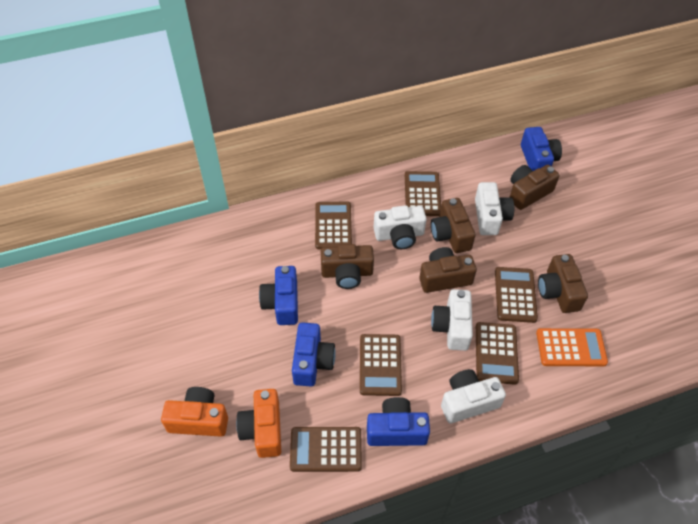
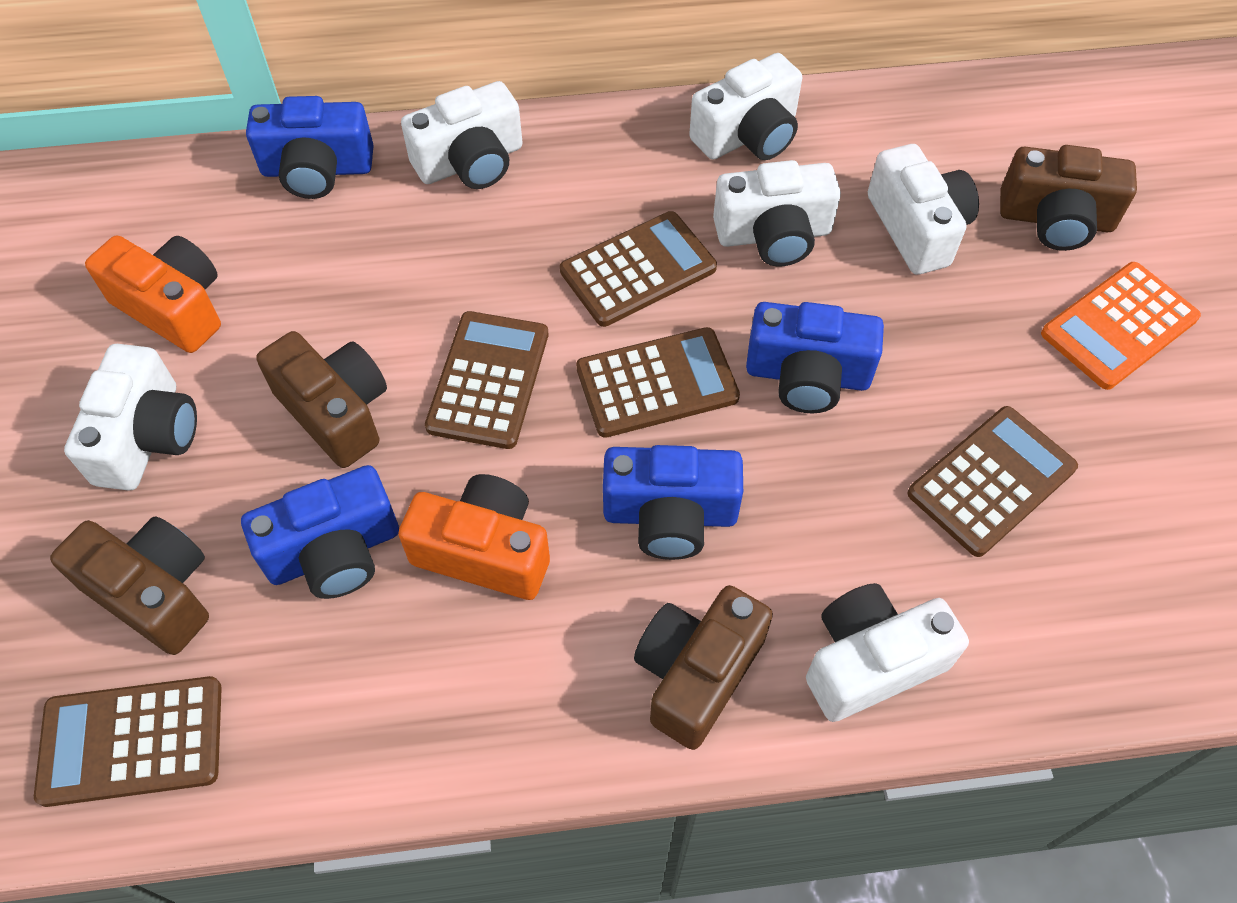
brown calculator: [290,427,362,472] [315,202,352,249] [360,334,402,396] [405,171,441,216] [476,322,519,385] [495,267,538,323] = 6 -> [34,676,222,807] [425,311,548,449] [560,211,717,327] [576,327,740,438] [907,406,1078,557] = 5
brown camera: [321,244,374,289] [419,247,477,293] [431,198,475,253] [510,165,560,210] [538,254,588,313] = 5 -> [50,516,209,655] [256,331,387,468] [634,585,773,750] [1000,145,1137,251] = 4
white camera: [373,205,427,249] [431,289,473,351] [441,369,506,423] [475,182,514,235] = 4 -> [64,344,197,491] [401,81,523,189] [689,53,802,160] [713,160,841,267] [806,583,969,722] [868,144,979,275] = 6

